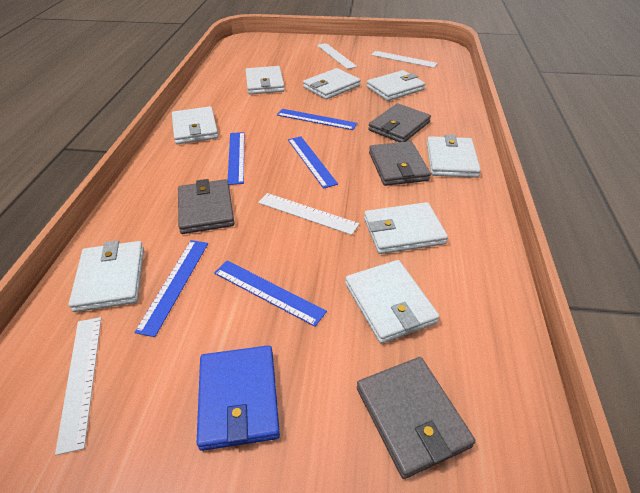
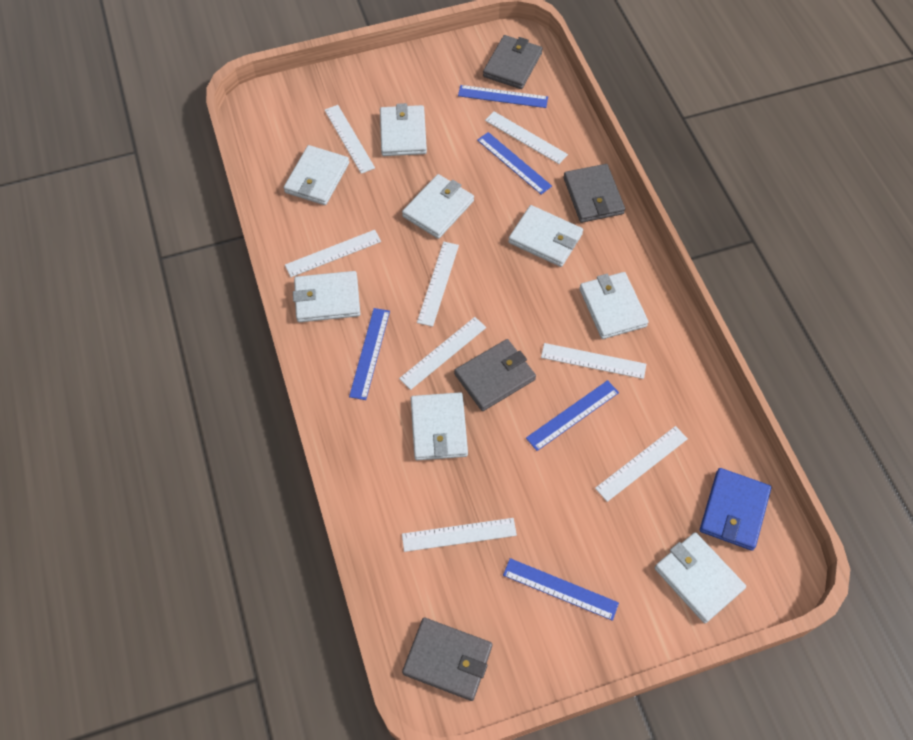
white ruler: [55,317,101,455] [258,193,359,235] [317,43,357,69] [371,51,438,68] = 4 -> [285,230,381,277] [325,105,375,174] [399,317,486,390] [402,518,517,552] [417,242,459,327] [485,111,568,164] [541,343,646,379] [595,426,688,502] = 8

